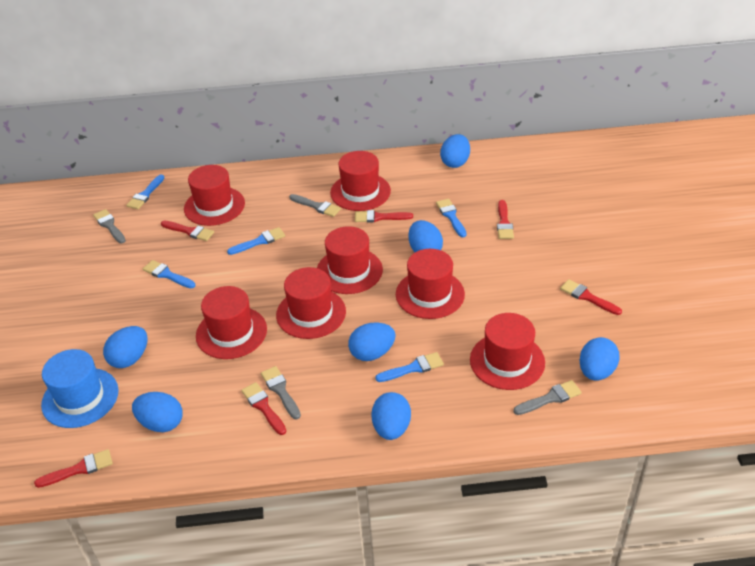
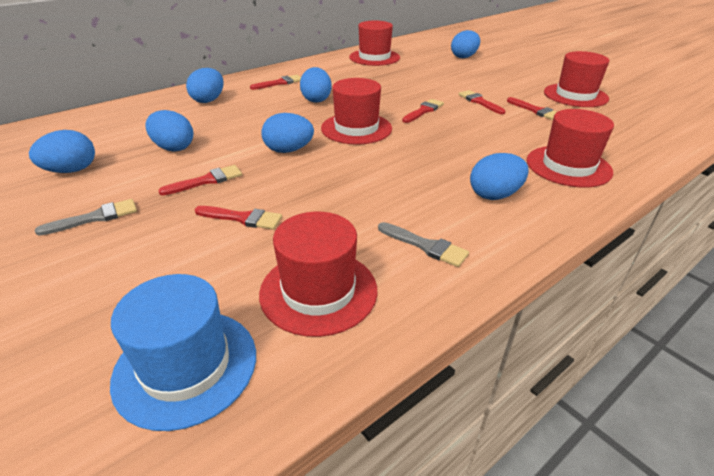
blue brush: [126,175,164,209] [143,260,195,288] [227,227,285,255] [375,352,444,382] [436,199,467,237] = 5 -> none = 0
grey brush: [93,209,126,244] [261,366,301,419] [289,194,341,217] [513,380,582,415] = 4 -> [35,199,137,236] [378,222,469,267] = 2
red hat: [184,165,245,226] [196,286,267,359] [276,267,346,339] [317,226,383,294] [330,151,391,211] [396,249,465,319] [470,313,545,390] = 7 -> [259,212,377,337] [321,78,392,145] [349,21,400,66] [527,109,614,188] [544,51,610,107] = 5

